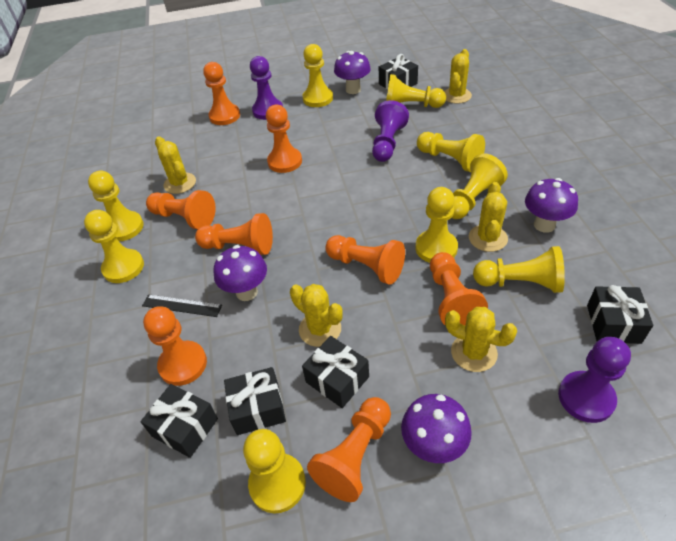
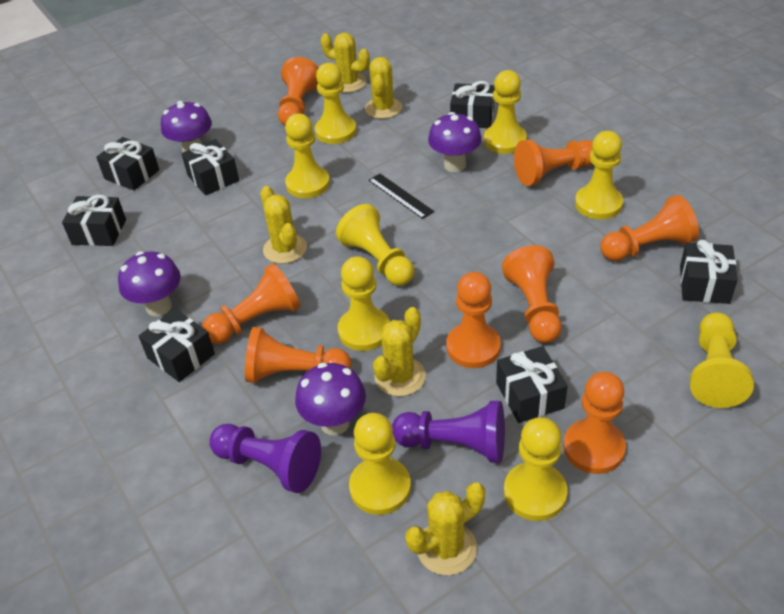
black gift: [140,384,218,458] [224,367,286,435] [302,336,369,408] [379,54,418,90] [587,285,653,344] = 5 -> [62,195,126,246] [96,137,159,191] [139,309,215,382] [181,139,239,196] [450,81,495,128] [496,346,568,423] [680,240,738,304] = 7
purple pawn: [250,56,283,120] [372,100,409,162] [558,337,631,423] = 3 -> [209,424,321,493] [392,401,505,463] = 2

